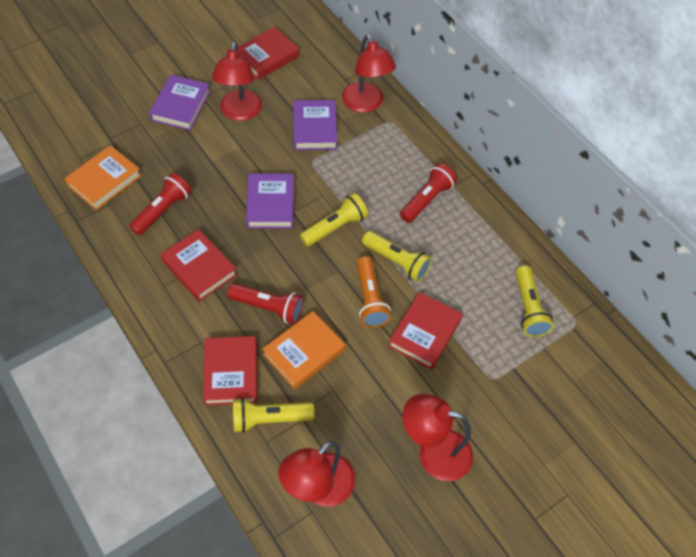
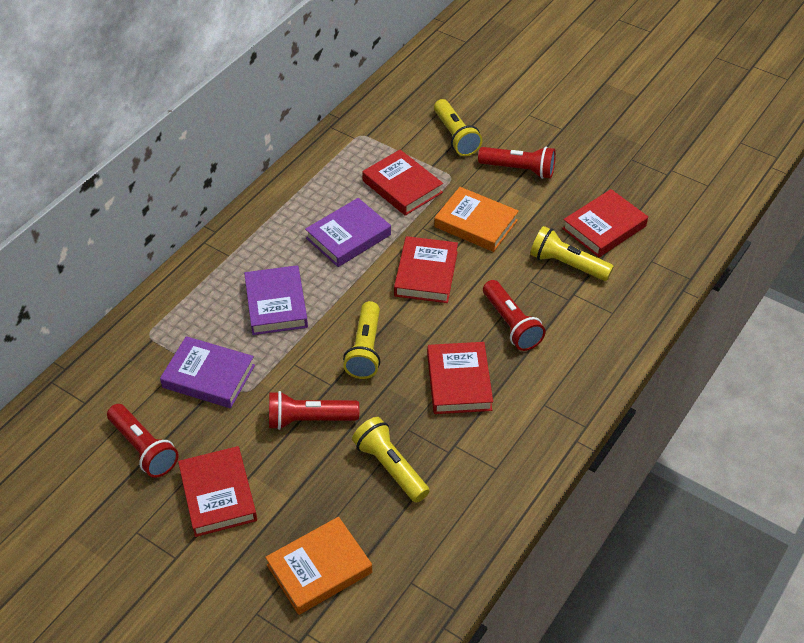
orange flashlight: [357,256,391,328] = 1 -> none = 0
red book: [160,229,237,302] [203,336,257,406] [238,27,300,80] [388,292,463,370] = 4 -> [178,446,257,537] [362,150,443,216] [394,236,458,303] [427,342,493,414] [562,189,648,257] = 5
red flashlight: [129,173,192,236] [227,283,304,324] [400,163,457,223] = 3 -> [107,404,179,478] [269,391,359,430] [478,146,556,179] [483,280,546,351] = 4
red lamp: [212,42,262,121] [279,441,356,507] [342,35,396,113] [403,394,473,481] = 4 -> none = 0

